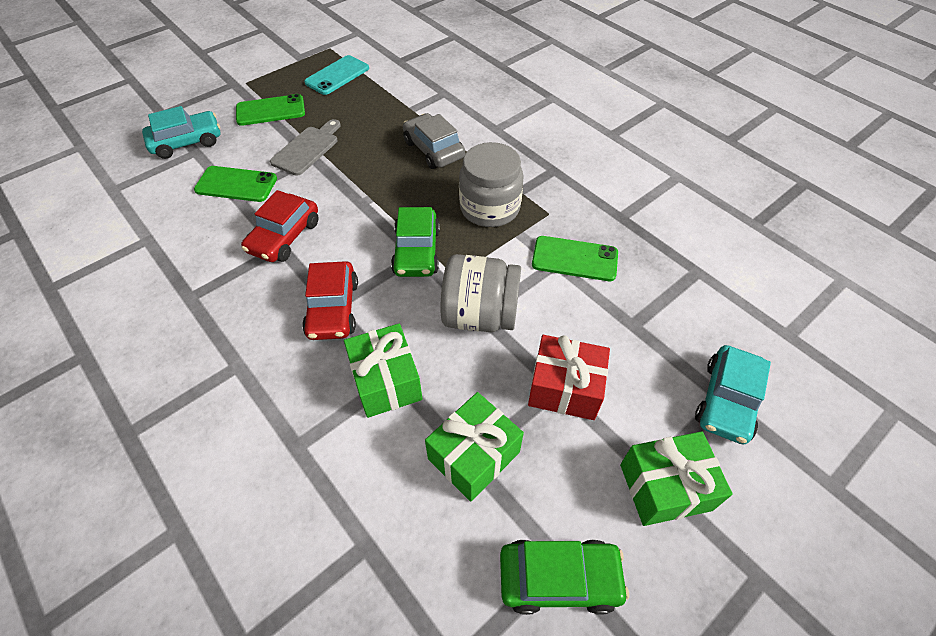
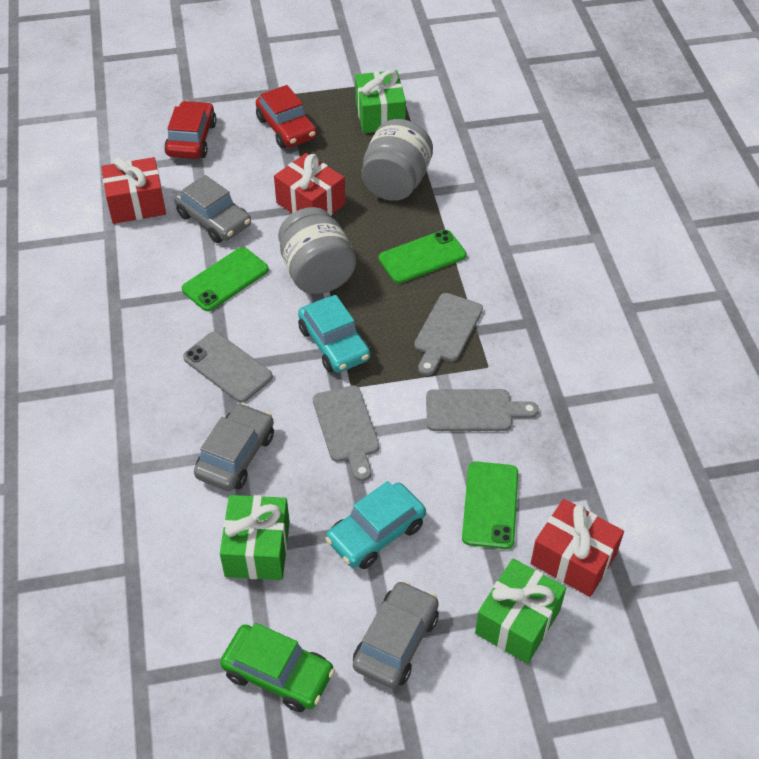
green car: [391,207,440,277] [500,540,629,615] = 2 -> [220,623,335,712] = 1
grey car: [403,113,465,169] = 1 -> [174,175,251,243] [194,403,274,491] [353,581,439,688] = 3
grey cutting board: [270,119,341,176] = 1 -> [313,385,379,481] [414,293,483,376] [426,389,539,431] = 3
grey phone: none = 0 -> [183,332,273,403] = 1
red gift: [528,335,610,420] = 1 -> [101,157,166,224] [274,153,345,215] [531,499,624,597] = 3
turquoise phone: [304,55,369,95] = 1 -> none = 0

